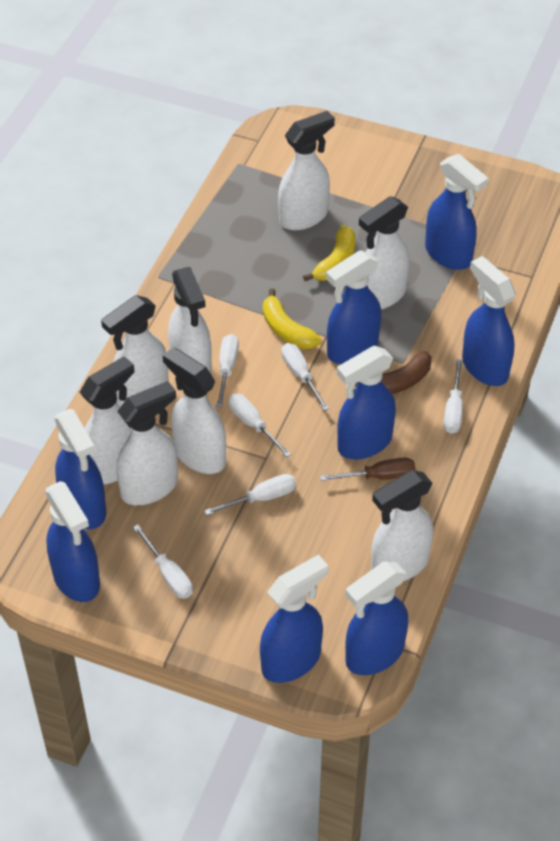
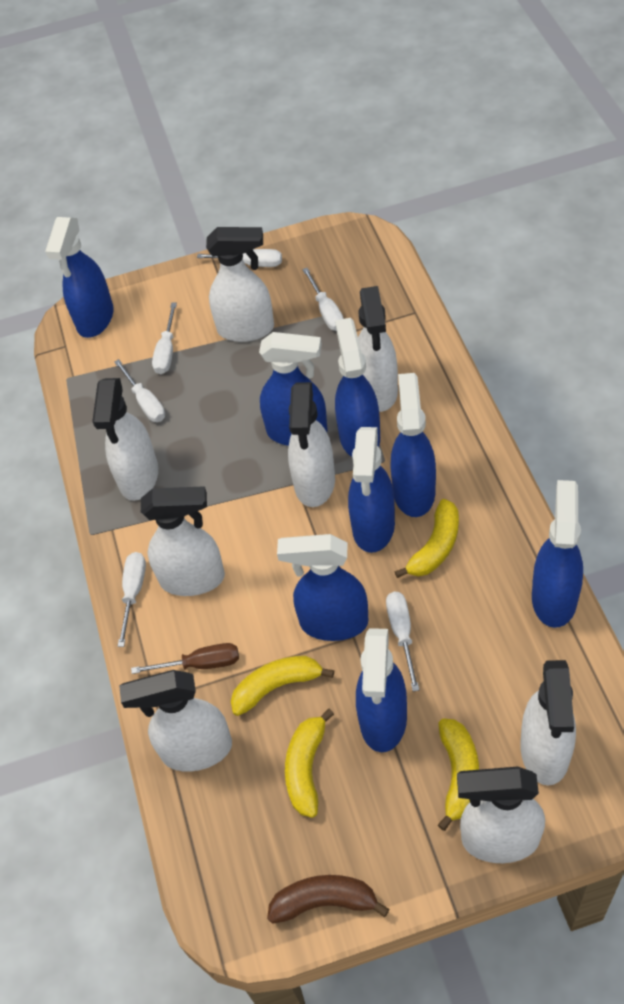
yellow banana: [263,288,322,349] [303,225,355,281] = 2 -> [231,656,334,716] [285,709,334,818] [394,499,459,578] [438,718,479,831] = 4

